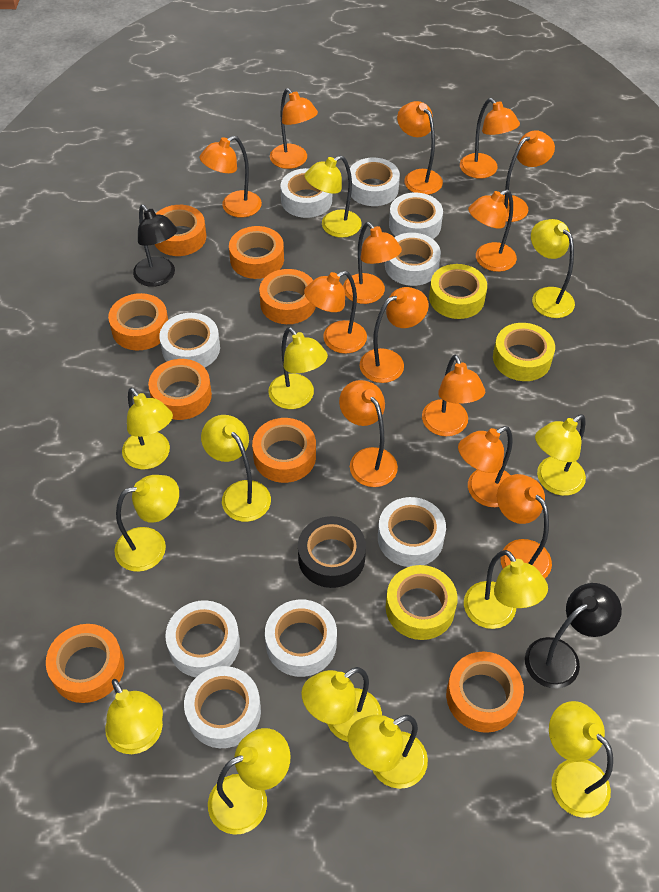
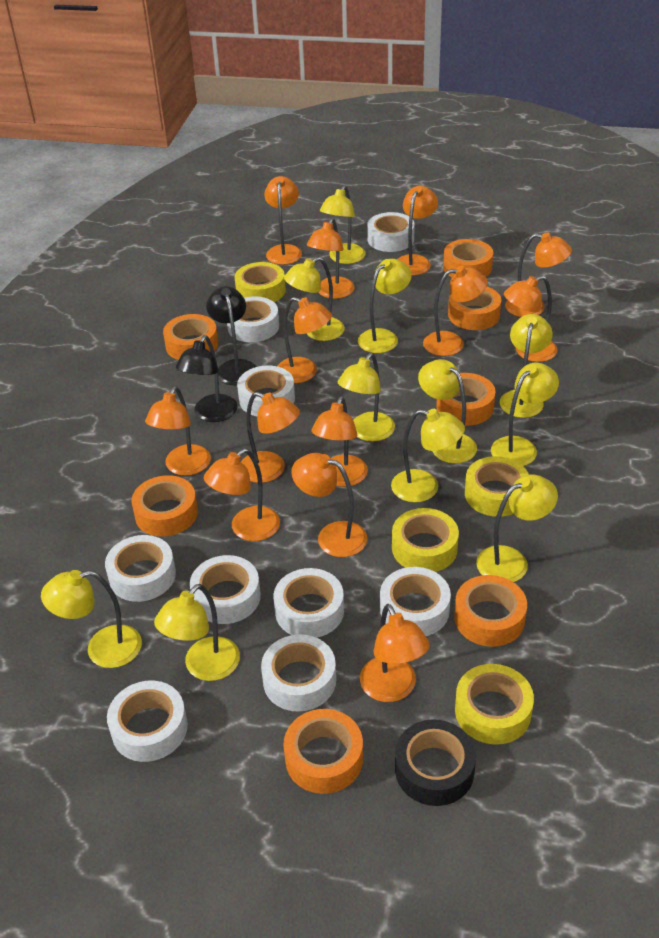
orange tape: [46,624,124,703] [108,293,168,350] [148,359,212,420] [155,205,206,256] [229,226,284,279] [252,418,316,483] [259,269,316,324] [446,651,524,733] = 8 -> [131,475,198,537] [163,314,218,360] [283,709,363,794] [437,373,495,426] [443,239,493,277] [448,287,501,330] [454,575,527,647] = 7
yellow lamp: [105,679,163,754] [114,475,179,572] [122,388,173,469] [201,415,271,522] [208,728,291,835] [269,327,328,409] [301,667,382,742] [304,155,362,238] [348,715,428,789] [464,550,548,629] [531,219,575,318] [535,414,586,496] [549,701,613,818] = 13 -> [41,570,142,668] [154,584,240,681] [284,257,345,341] [320,185,365,264] [338,353,395,441] [358,259,412,353] [391,409,465,503] [418,359,477,464] [476,475,558,582] [491,363,559,466] [500,314,553,418] = 11
yellow tape: [386,565,458,640] [429,264,487,319] [493,323,555,381] = 3 -> [235,262,286,302] [392,508,459,572] [455,664,534,745] [465,456,529,517] = 4

